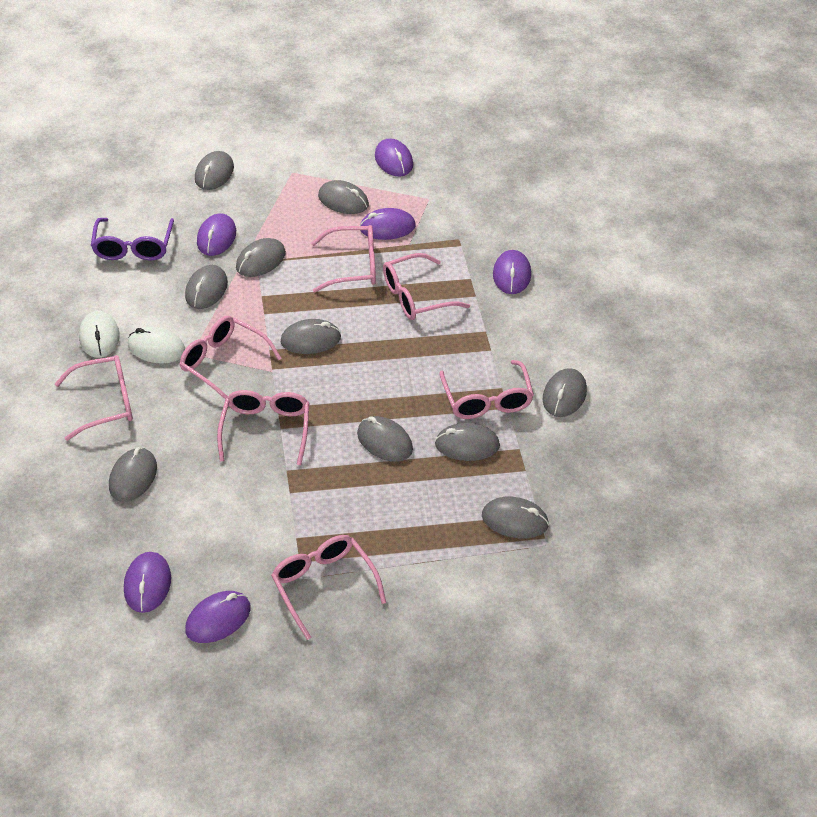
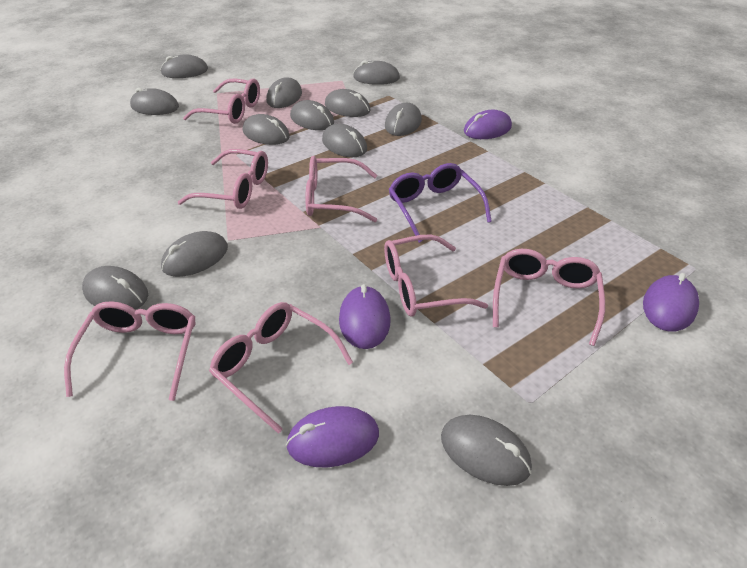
grey mouse: [109,447,157,502] [185,265,228,309] [195,151,234,190] [236,238,286,277] [281,319,341,354] [318,180,369,214] [357,416,413,462] [435,423,500,461] [482,497,549,538] [543,368,587,417] = 10 -> [82,266,148,310] [130,88,179,115] [160,55,208,78] [161,231,228,277] [243,114,290,145] [266,77,302,108] [290,100,334,130] [322,124,367,157] [325,89,370,117] [353,60,400,85] [385,103,422,136] [441,415,532,486] = 12
purple mouse: [124,552,171,613] [185,591,251,643] [197,214,236,256] [360,208,416,240] [375,138,413,177] [493,250,531,294] = 6 -> [286,406,379,468] [339,284,391,349] [464,110,512,139] [643,273,699,332] = 4
white mouse: [79,311,120,358] [128,327,185,364] = 2 -> none = 0

